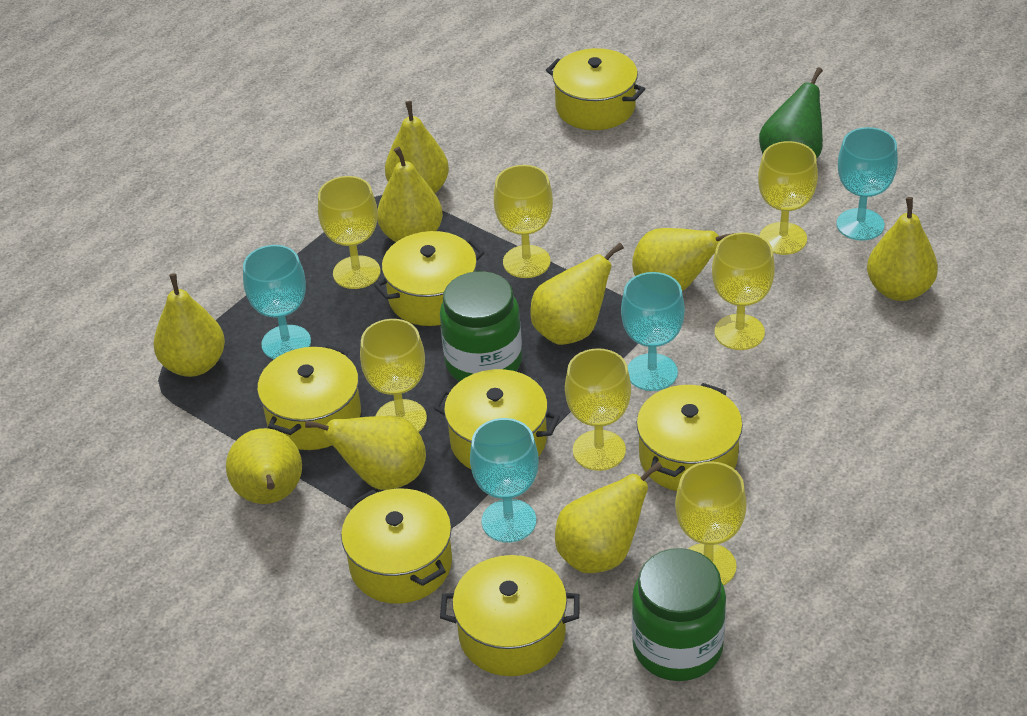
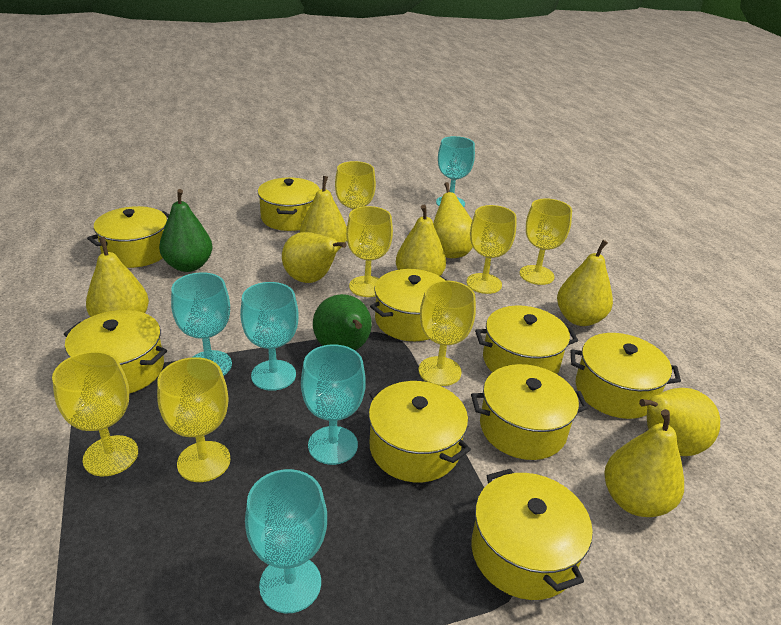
green jar: [440,271,522,382] [632,548,726,681] = 2 -> none = 0
green pear: [759,67,823,159] = 1 -> [159,189,212,272] [313,294,372,350] = 2
turquoise goblet: [243,245,311,359] [470,418,539,543] [621,272,685,391] [836,127,898,241] = 4 -> [171,272,232,376] [240,282,299,391] [245,469,327,614] [301,344,366,465] [436,136,475,207] = 5
yellow pear: [154,273,225,377] [226,428,302,504] [305,416,426,490] [377,147,443,242] [385,101,449,193] [530,243,624,345] [555,461,663,573] [632,228,734,291] [867,197,938,301] = 9 -> [86,237,149,317] [282,232,347,283] [300,176,347,250] [396,205,446,276] [433,182,473,258] [557,240,613,326] [604,409,684,517] [639,388,720,456] = 8
yellow pot: [257,345,361,450] [341,489,452,604] [374,231,485,326] [433,369,560,469] [440,555,580,676] [546,48,645,130] [637,383,743,491] = 7 -> [64,310,167,394] [87,206,169,268] [258,178,320,231] [369,381,471,482] [370,269,448,341] [471,364,588,460] [471,469,593,600] [475,305,578,374] [571,333,681,419] = 9

